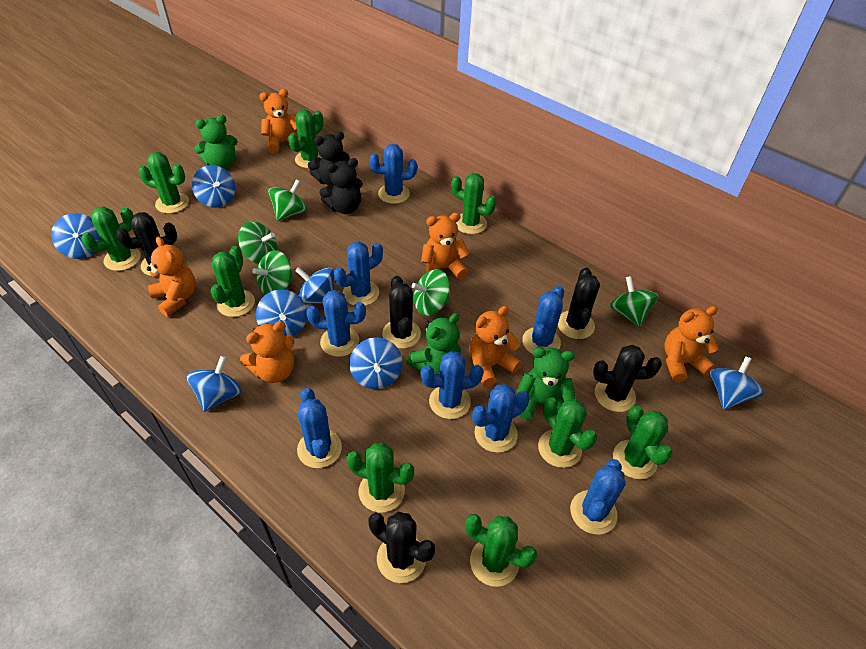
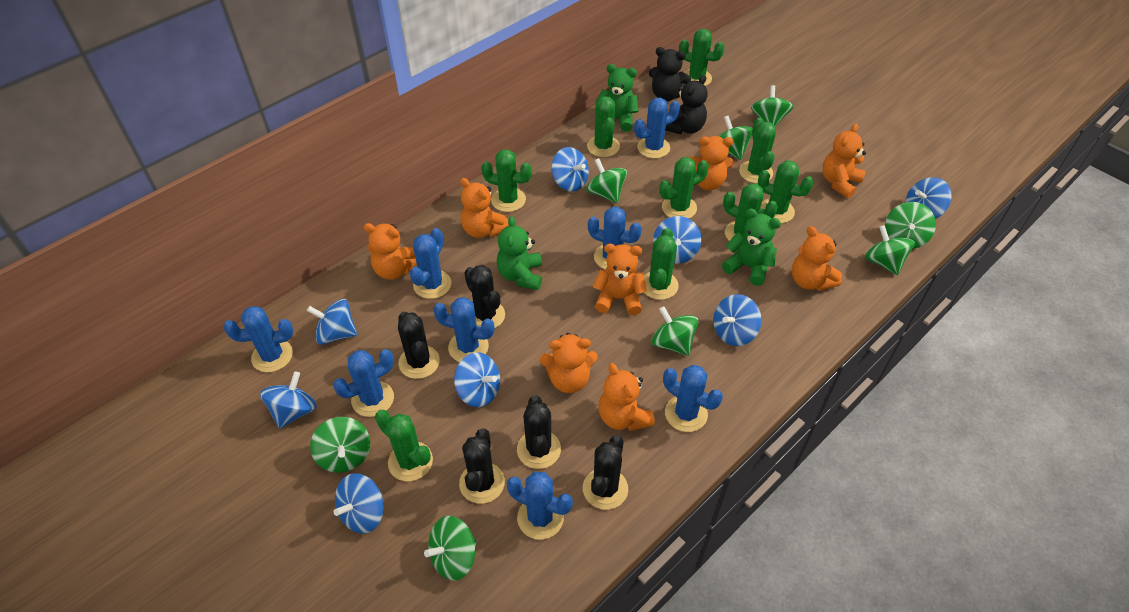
blue spinning top: [51,213,101,259] [186,356,241,412] [192,165,235,208] [256,289,307,337] [295,267,334,305] [349,337,402,389] [710,356,764,409] = 7 -> [260,371,317,429] [307,299,357,345] [334,473,384,534] [454,352,500,407] [551,147,589,192] [653,216,701,264] [713,294,762,346] [905,177,952,219] = 8
green spinning top: [238,222,277,264] [252,250,294,295] [268,179,307,221] [412,269,450,316] [609,276,658,327] = 5 -> [310,417,370,473] [424,516,477,581] [586,158,627,203] [652,306,698,356] [719,116,753,160] [751,85,793,127] [865,225,915,275] [885,202,936,249] = 8
orange teddy bear: [147,237,196,317] [240,321,294,383] [259,89,299,153] [421,213,470,279] [469,306,521,387] [664,306,719,382] = 6 -> [364,223,417,280] [461,178,509,238] [540,333,598,393] [593,244,647,315] [599,363,655,431] [689,136,734,190] [792,226,842,291] [823,124,866,198] = 8

